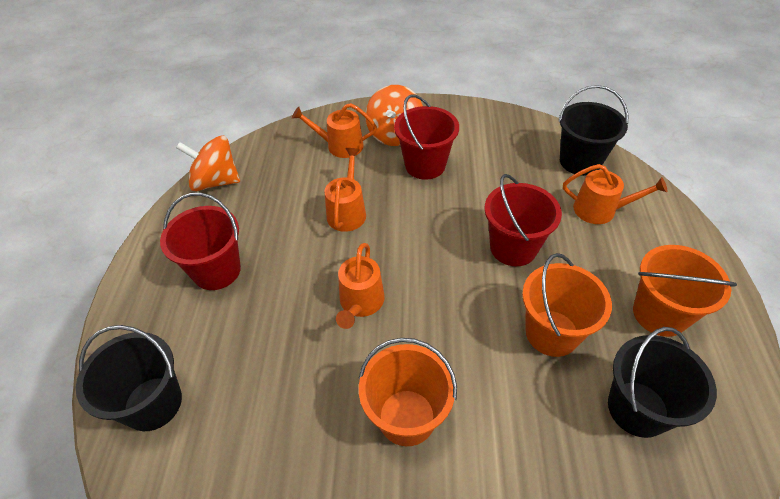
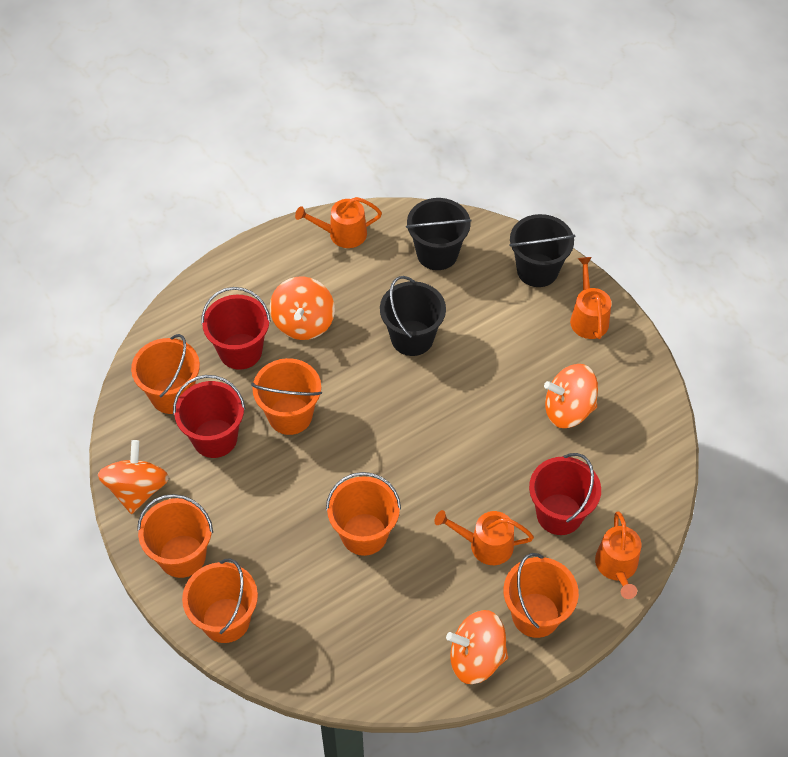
orange bucket: [359,338,457,446] [522,253,612,357] [633,245,737,337] = 3 -> [131,334,200,414] [137,494,213,578] [182,559,258,643] [251,358,322,435] [326,472,401,556] [503,553,579,638] = 6
orange spinning top: [176,135,240,191] [365,85,423,146] = 2 -> [98,440,169,514] [270,276,335,340] [446,610,508,684] [544,364,598,428] = 4

